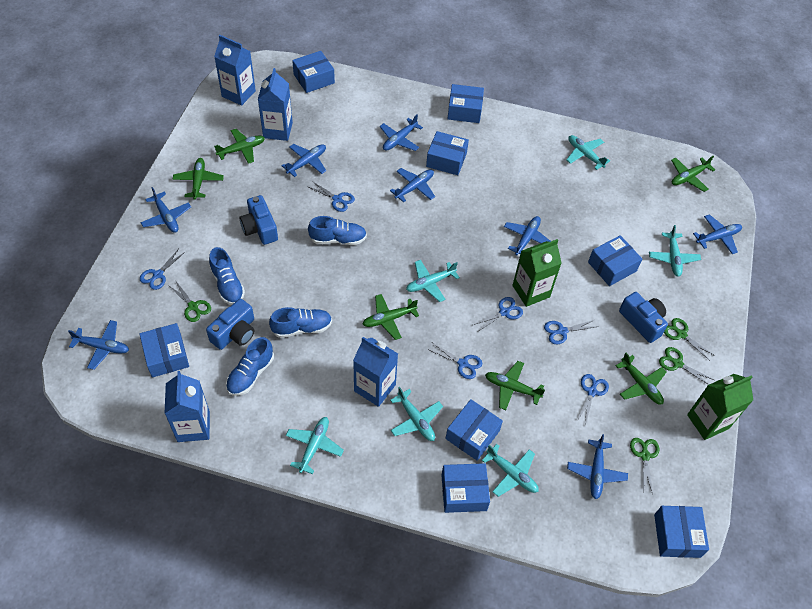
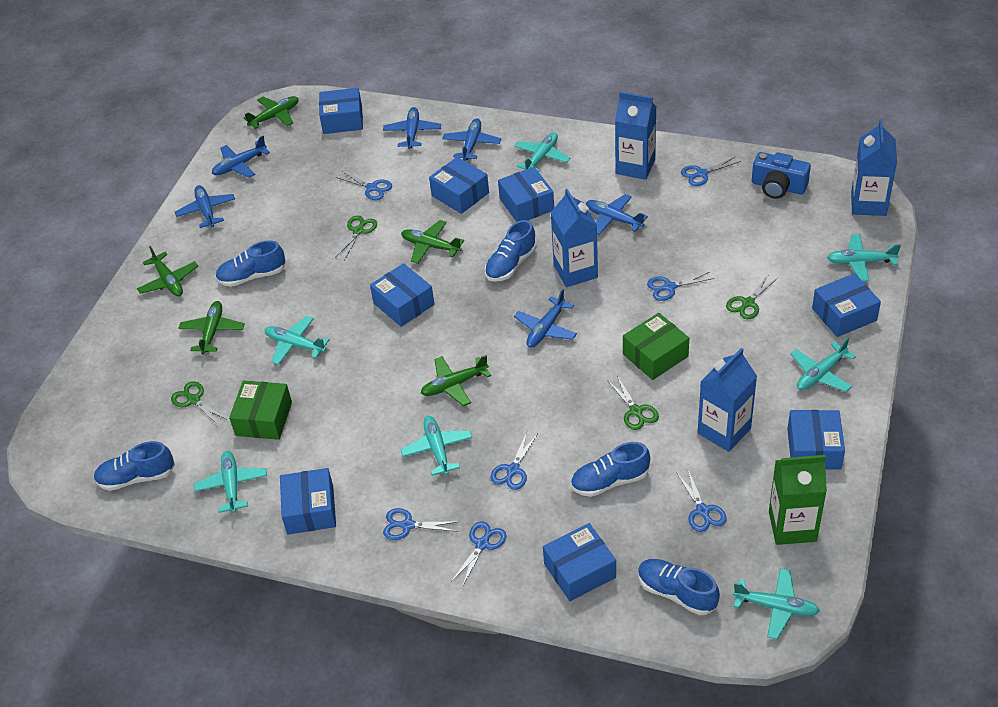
blue camera: [206,299,254,350] [239,195,278,245] [619,292,668,343] = 3 -> [752,152,811,199] = 1
blue plane: [68,320,129,370] [140,187,191,233] [282,144,326,177] [380,114,423,151] [390,168,435,202] [504,216,551,255] [567,434,628,499] [693,214,742,254] = 8 -> [175,185,235,228] [212,136,270,178] [383,107,441,149] [442,118,501,161] [514,289,577,348] [586,194,648,235] = 6
blue scissors: [140,249,186,290] [307,181,355,212] [427,343,482,379] [473,297,523,332] [544,320,599,344] [577,374,609,425] = 6 -> [336,171,392,200] [383,508,460,540] [451,521,507,587] [491,432,537,490] [647,272,714,301] [677,470,727,532] [681,156,741,186] = 7
blue shoe: [209,247,245,305] [226,337,274,396] [269,307,332,338] [308,216,367,245] = 4 -> [94,441,175,491] [215,240,286,287] [485,220,536,282] [571,442,650,497] [638,559,720,615] = 5
green box: none = 0 -> [229,380,292,440] [623,313,689,380] = 2
green carton: [512,239,562,307] [687,374,753,440] = 2 -> [769,455,827,545] = 1
green plane: [173,158,224,200] [214,129,265,164] [363,294,419,340] [485,361,545,410] [616,353,666,405] [671,156,715,192] = 6 -> [137,246,198,296] [178,301,245,355] [243,96,299,129] [401,220,464,264] [421,355,491,406] = 5
turquoise plane: [286,417,344,474] [390,387,443,441] [406,260,460,302] [482,444,539,497] [566,135,610,170] [649,225,701,277] = 6 -> [194,451,267,513] [265,316,330,365] [400,416,472,476] [514,132,570,172] [733,568,820,639] [790,337,856,392] [827,234,901,281] = 7

